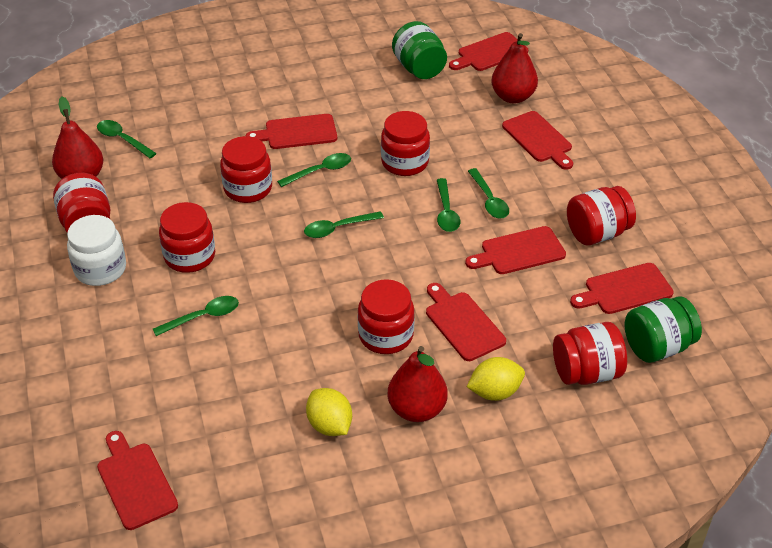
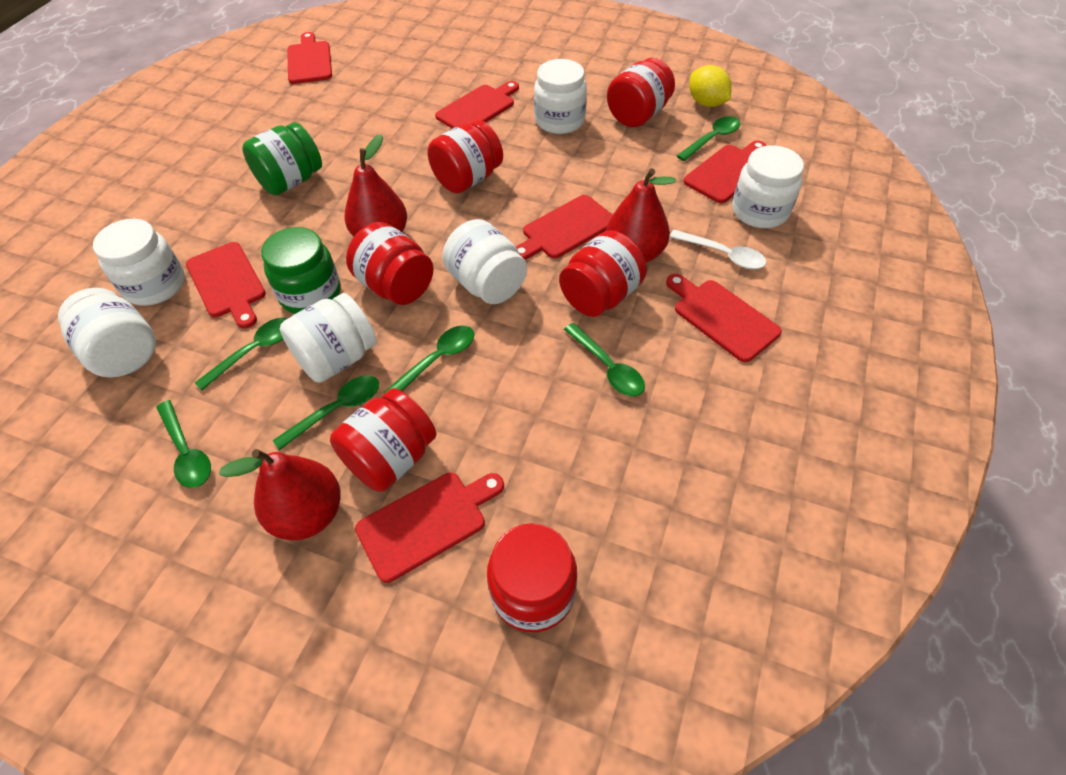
red jar: [53,173,110,232] [159,202,215,273] [220,136,272,203] [358,279,415,354] [381,111,430,176] [553,322,627,385] [567,186,636,246] = 7 -> [330,388,436,492] [346,222,434,305] [428,120,503,194] [487,523,577,632] [559,231,647,317] [607,58,675,127] = 6
white jar: [67,215,126,286] = 1 -> [58,288,156,377] [93,219,185,306] [280,293,377,383] [442,219,527,304] [534,59,587,134] [732,145,804,228] = 6
white spoon: none = 0 -> [669,230,767,269] = 1
yellow lemon: [306,388,352,436] [467,357,525,401] = 2 -> [689,65,732,107] = 1

